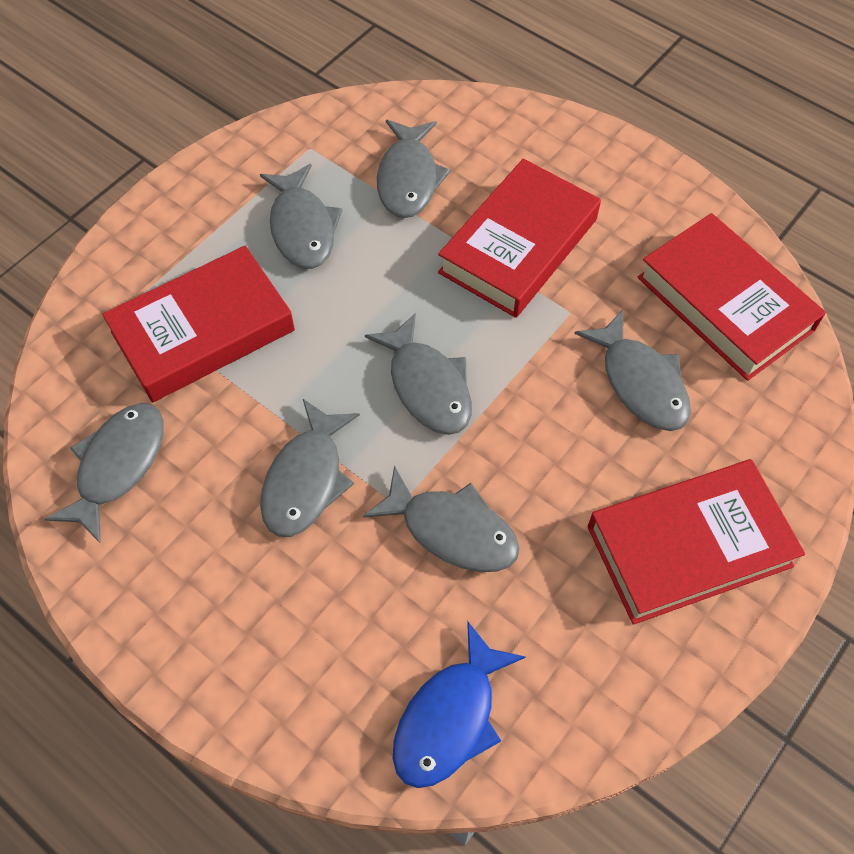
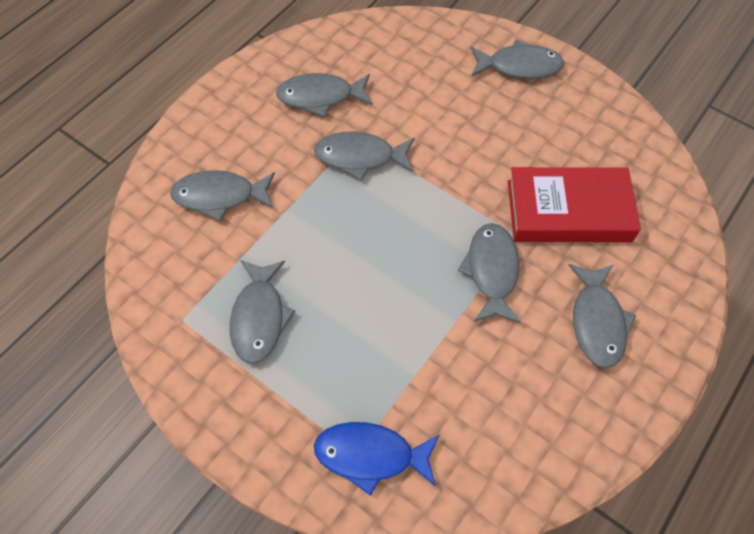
red book: [102,246,295,402] [438,159,601,318] [588,459,805,625] [638,213,826,381] = 4 -> [508,167,641,242] = 1

